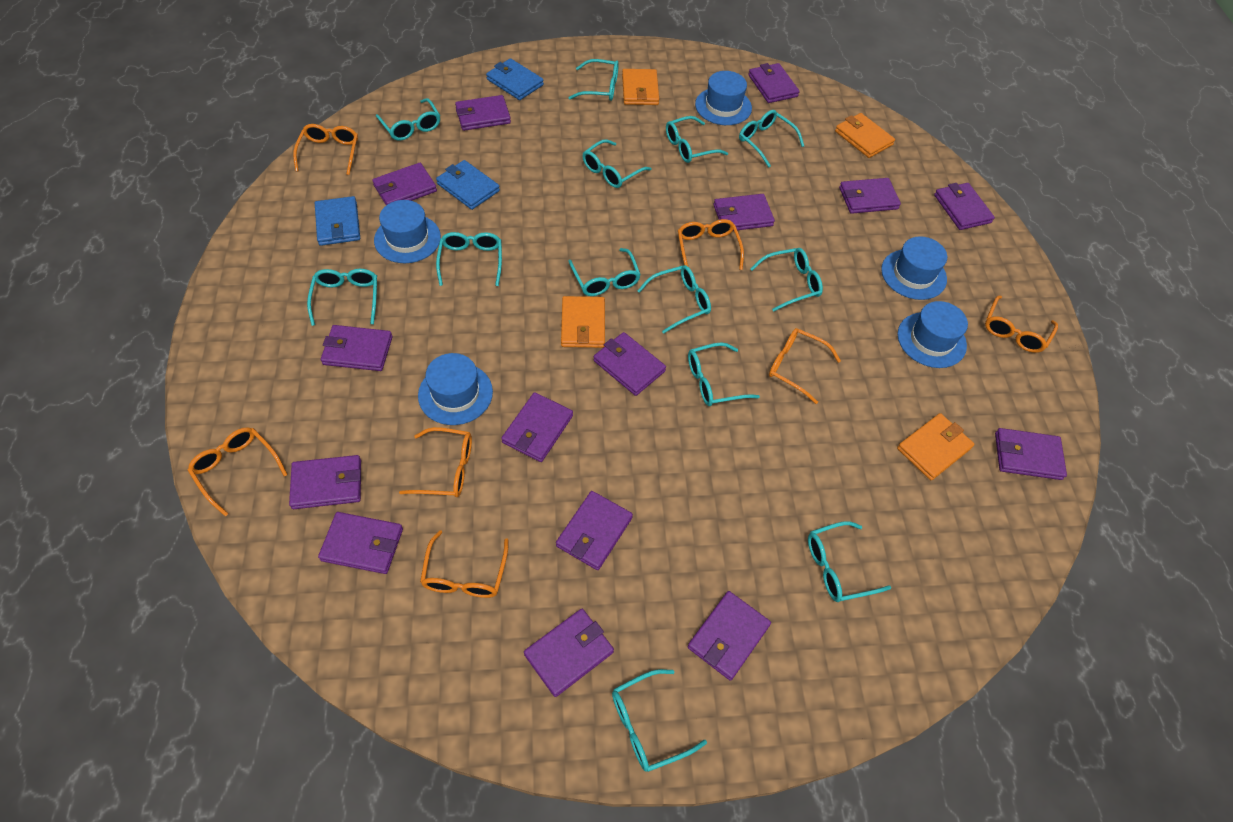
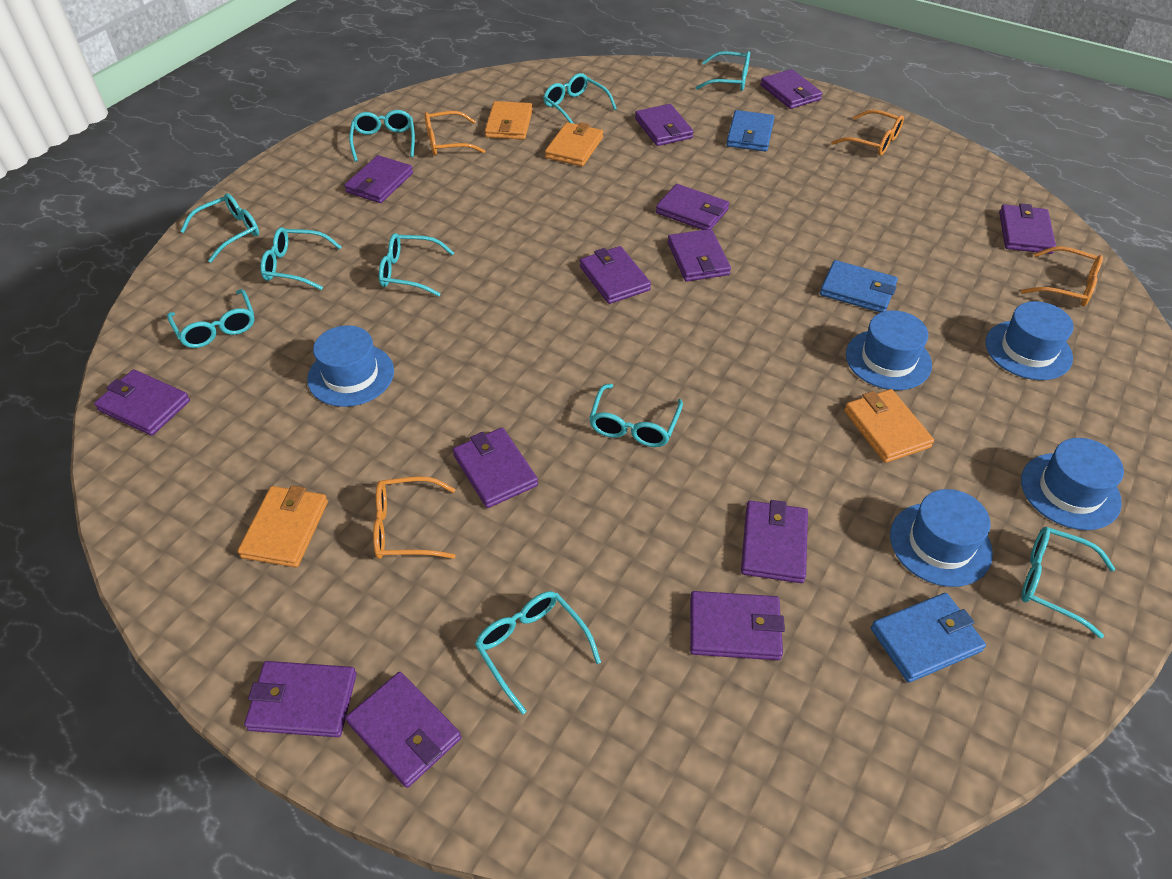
orange glasses: [187,427,288,517] [293,124,358,175] [399,427,472,497] [420,530,508,598] [678,219,744,270] [769,328,841,404] [985,296,1058,353] = 7 -> [373,477,456,559] [425,111,485,156] [831,110,904,156] [1021,246,1103,307] = 4
purple wallet: [289,455,361,509] [318,512,403,574] [321,325,393,371] [372,163,437,205] [455,95,511,131] [501,392,573,462] [524,609,614,697] [556,491,633,570] [594,332,666,396] [688,591,771,681] [714,194,775,231] [748,63,800,103] [839,178,901,214] [934,183,995,230] [995,428,1067,480] = 15 -> [94,369,190,436] [244,661,357,737] [344,155,413,203] [346,672,461,788] [453,428,538,508] [580,246,651,304] [635,104,694,146] [656,184,729,230] [668,229,731,282] [690,591,785,660] [741,500,808,583] [761,69,823,109] [999,203,1056,254] = 13
turquoise glasses: [307,269,377,326] [376,98,440,141] [436,232,502,286] [568,248,641,296] [569,59,619,101] [582,139,652,188] [612,669,707,772] [638,265,711,334] [666,116,728,163] [688,342,760,406] [739,110,804,167] [750,248,823,312] [808,521,891,602] = 13 -> [167,289,255,348] [180,193,259,263] [260,227,341,290] [349,110,415,162] [379,233,454,297] [475,591,601,715] [543,73,617,124] [589,384,683,447] [695,51,750,91] [1021,527,1115,639] = 10

